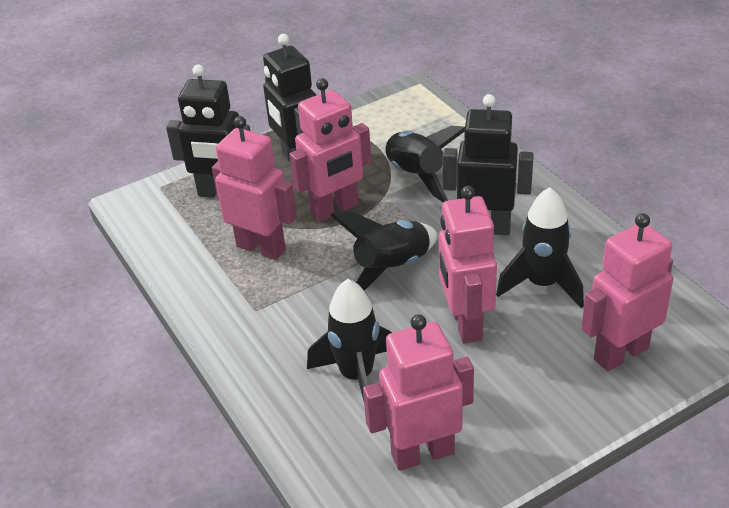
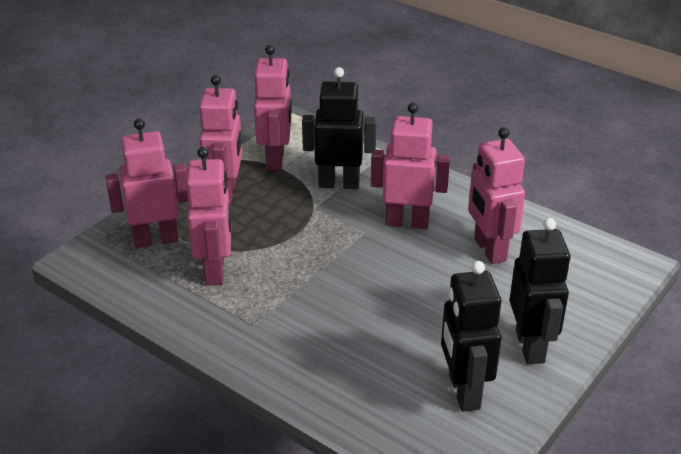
black rocket: [307,279,392,401] [330,212,437,290] [384,126,465,202] [496,187,584,308] = 4 -> none = 0
pink robot: [212,116,297,260] [289,78,371,222] [363,314,474,471] [439,186,497,343] [581,213,673,371] = 5 -> [105,118,188,248] [186,147,231,286] [199,75,243,204] [254,45,292,171] [371,102,450,229] [468,127,525,264] = 6

